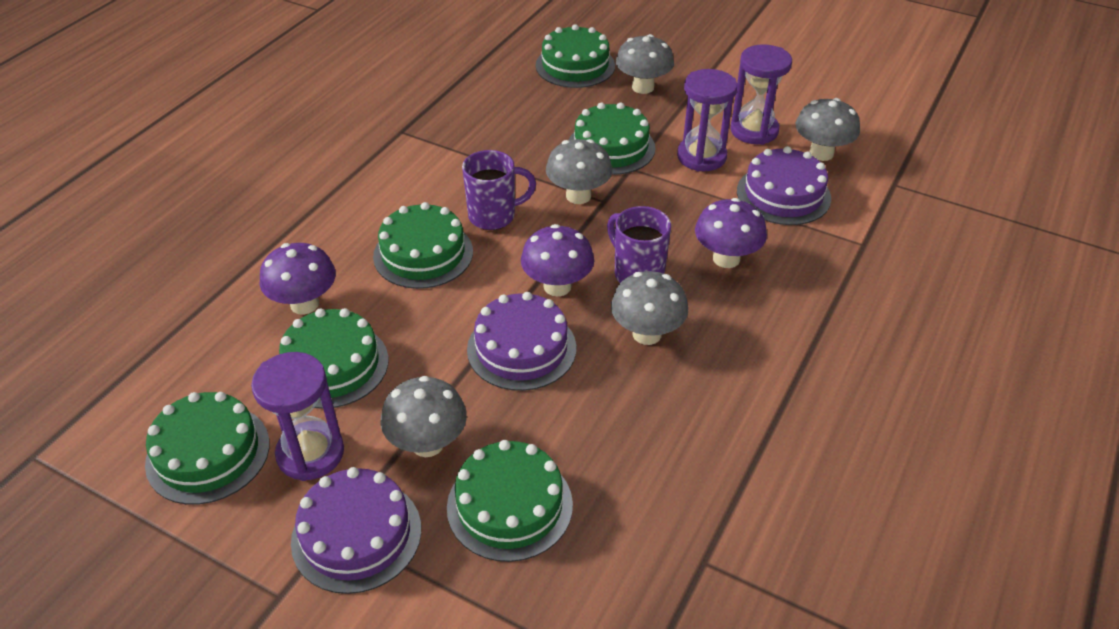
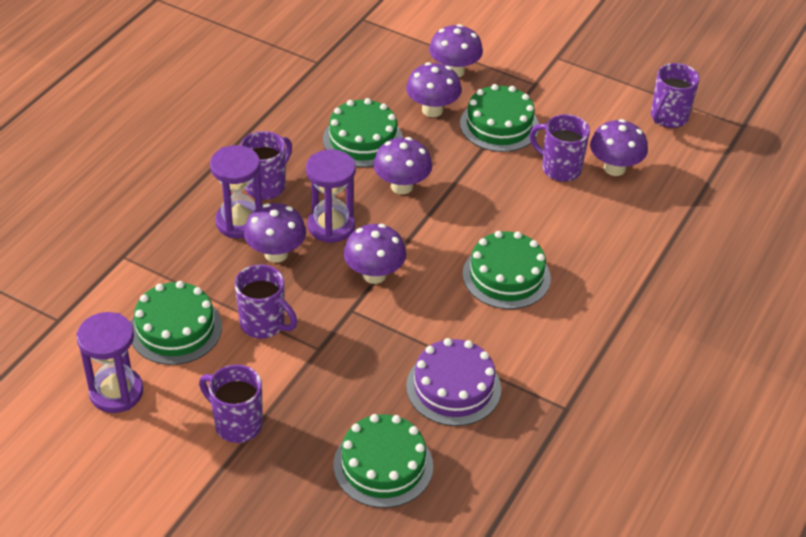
green cake: [145,392,269,505] [279,308,388,409] [373,202,473,289] [447,440,573,562] [536,24,615,88] [568,102,656,175] = 6 -> [131,281,222,365] [323,98,403,167] [334,414,433,508] [460,84,539,152] [463,231,551,309] = 5
grey mushroom: [380,376,467,457] [546,139,612,204] [611,271,688,345] [616,34,674,94] [795,98,860,161] = 5 -> none = 0
purple cake: [291,467,421,594] [467,292,576,391] [737,146,831,225] = 3 -> [406,338,501,426] = 1
purple mug: [462,150,536,230] [607,206,671,283] = 2 -> [199,364,263,443] [235,264,297,339] [240,131,292,200] [529,114,590,182] [651,63,700,128] = 5
purple mushroom: [260,243,336,315] [521,224,594,297] [695,198,767,268] = 3 -> [244,203,306,263] [344,224,406,284] [373,137,432,194] [406,62,462,117] [429,24,483,77] [590,119,648,176] = 6

